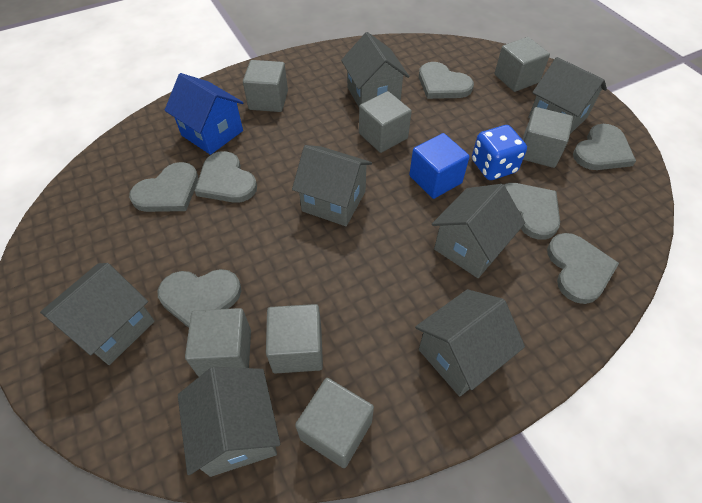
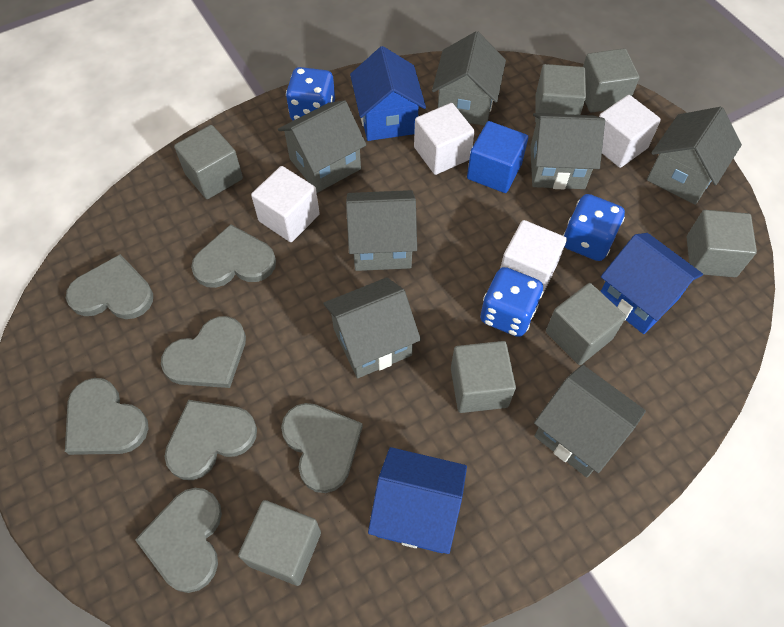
blue dice: [472,125,527,180] = 1 -> [286,67,335,121] [480,267,543,337] [563,194,625,261] = 3
blue house: [164,73,243,155] = 1 -> [350,46,426,141] [368,447,467,554] [600,233,703,334] = 3
white cube: none = 0 -> [251,166,320,242] [414,103,475,175] [500,220,567,293] [599,95,661,168] = 4

